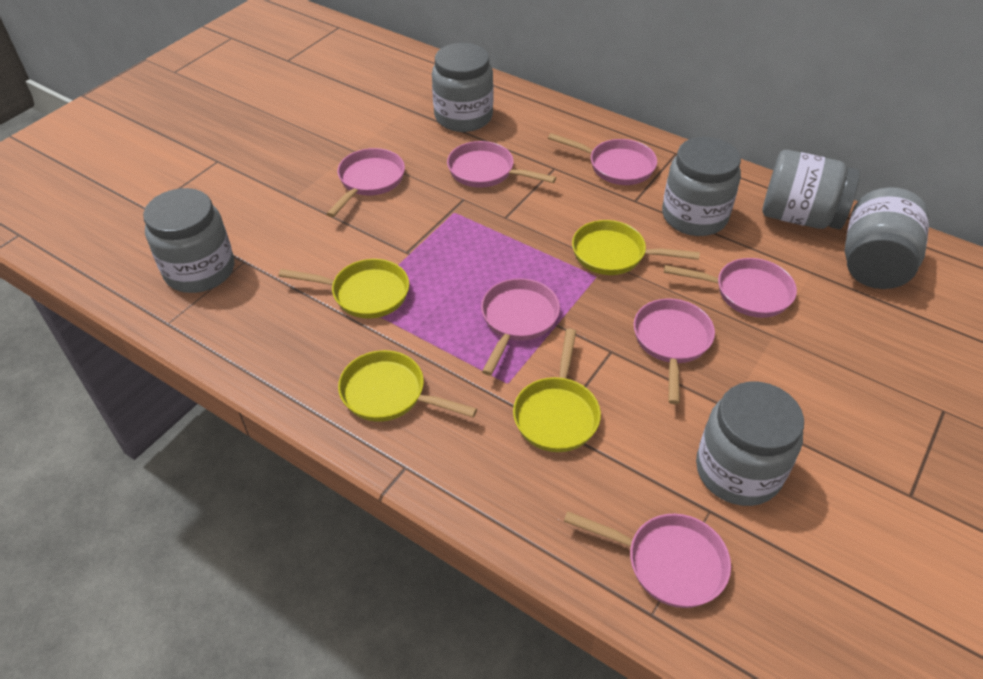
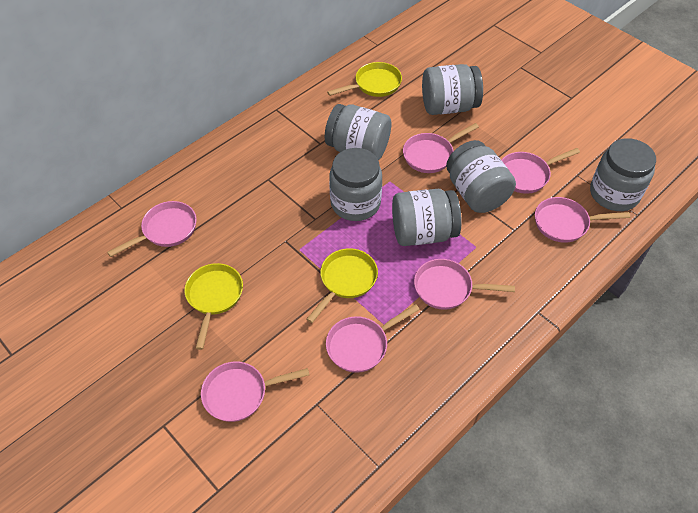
yellow pan: [278,259,409,319] [338,350,477,422] [513,329,601,452] [572,220,700,275] = 4 -> [184,263,243,350] [306,248,378,323] [327,62,402,97] = 3

